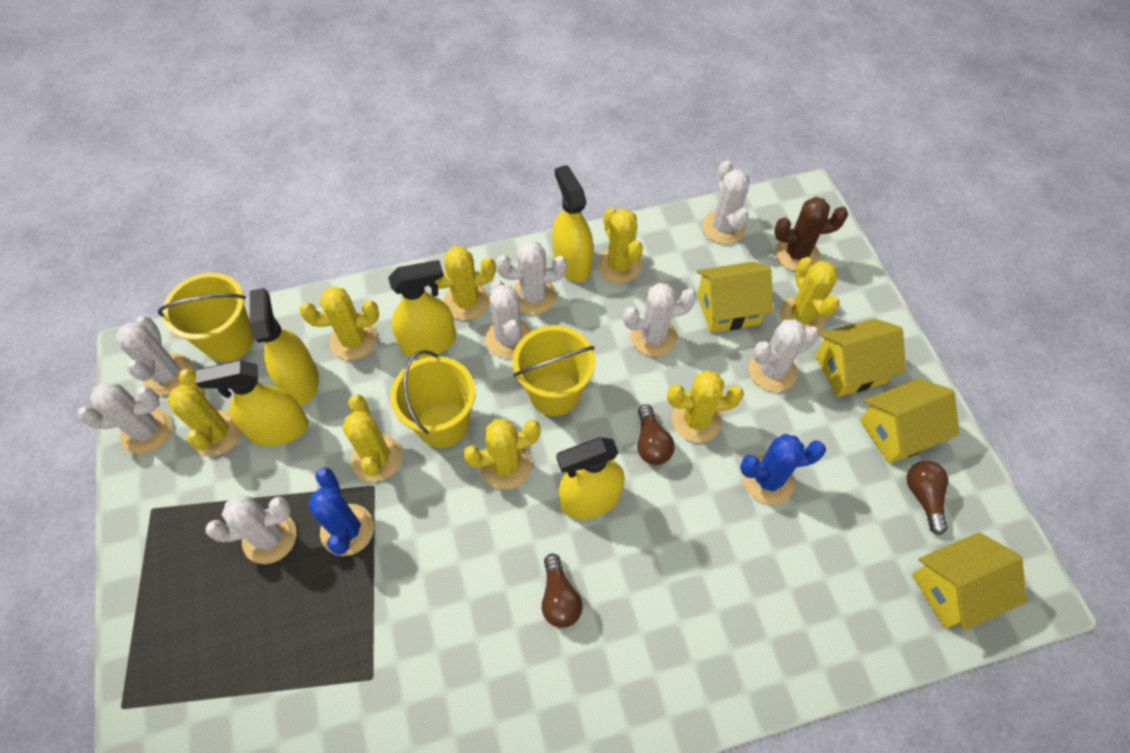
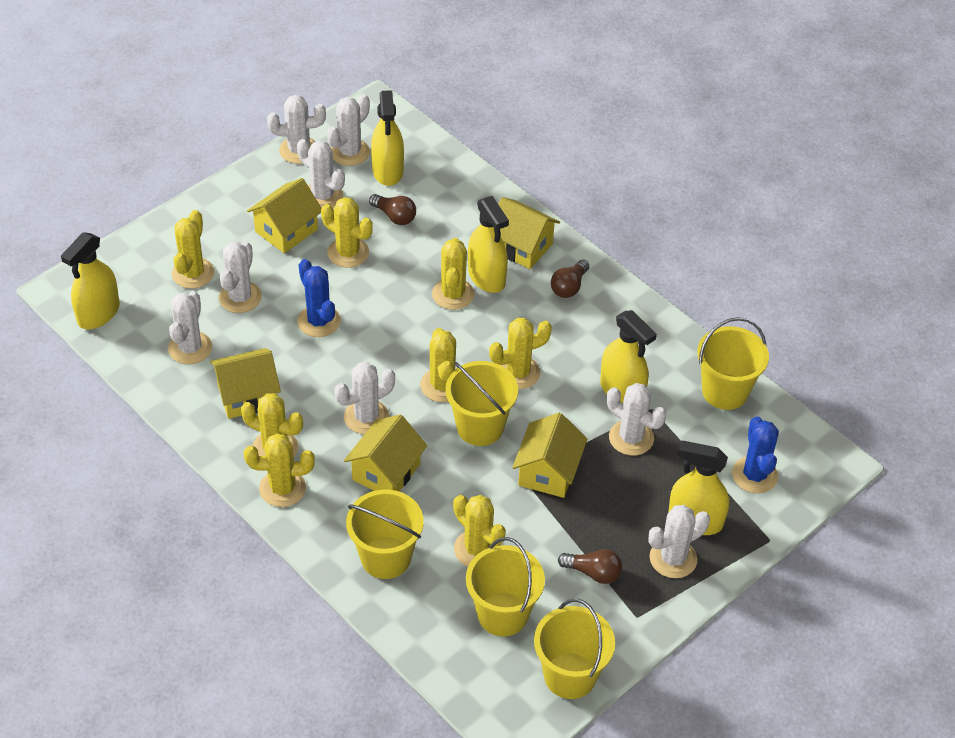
brown cactus: [774,197,848,271] = 1 -> none = 0
yellow bucket: [158,273,254,362] [390,350,475,448] [512,325,595,416] = 3 -> [346,490,424,579] [445,361,518,446] [466,537,545,637] [534,599,615,699] [697,317,769,410] = 5
yellow house: [697,261,773,333] [815,318,906,397] [860,378,960,464] [912,532,1027,631] = 4 -> [210,348,281,419] [247,178,321,253] [344,414,428,491] [498,197,560,269] [512,413,588,498] = 5

